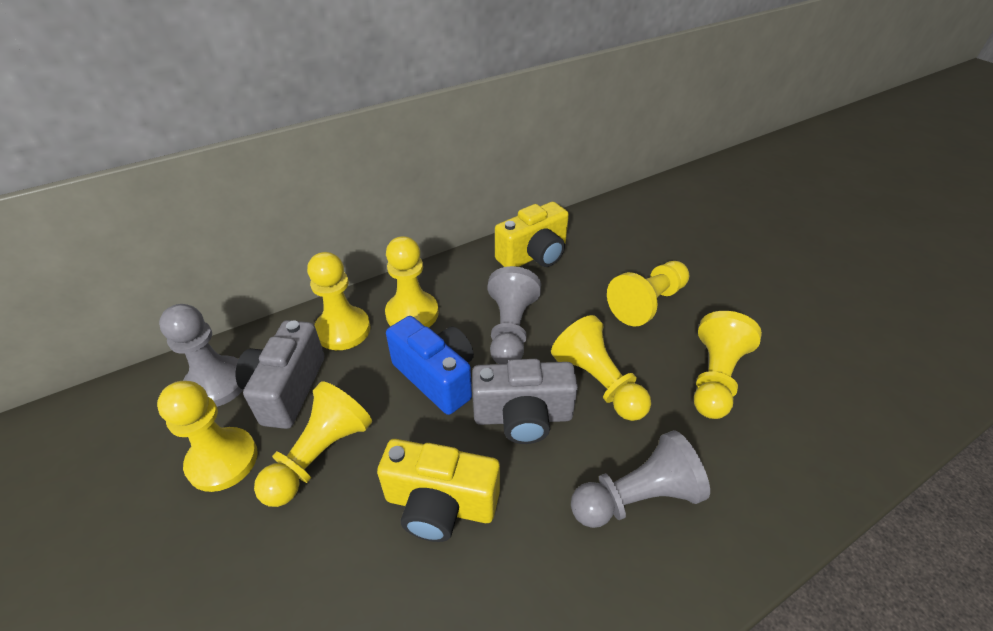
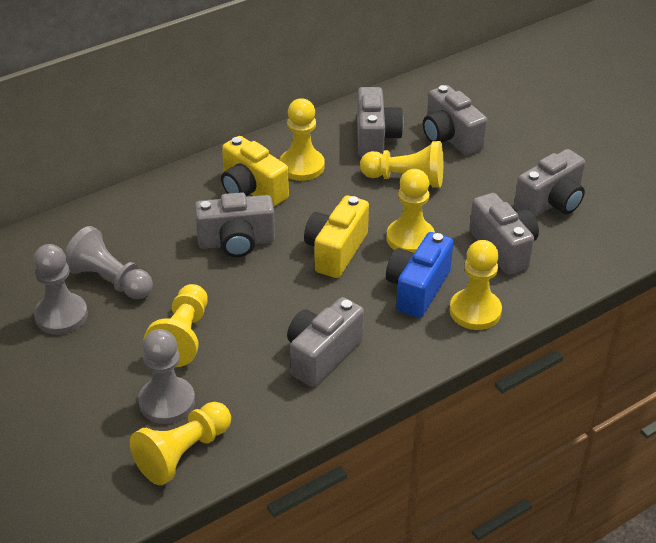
grey camera: [236,320,324,429] [472,359,578,444] = 2 -> [195,192,275,257] [287,297,364,387] [357,87,404,158] [423,85,487,155] [469,193,539,275] [514,149,585,217] = 6
yellow pawn: [157,381,258,492] [254,381,372,507] [307,252,370,350] [385,236,439,327] [551,315,651,421] [607,261,689,327] [694,311,762,419] = 7 -> [130,402,231,485] [143,284,208,367] [280,98,325,181] [360,141,443,188] [387,169,435,253] [450,240,502,330] = 6

